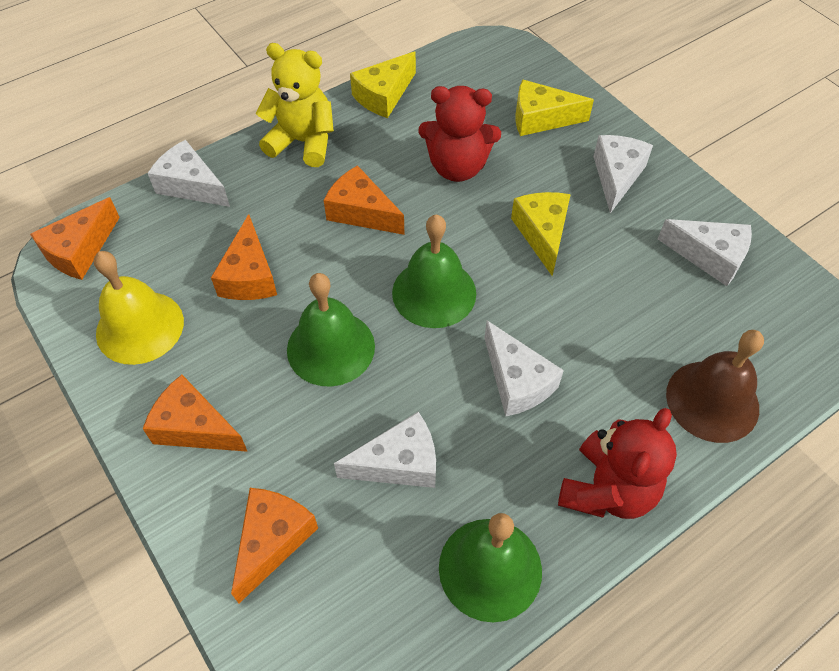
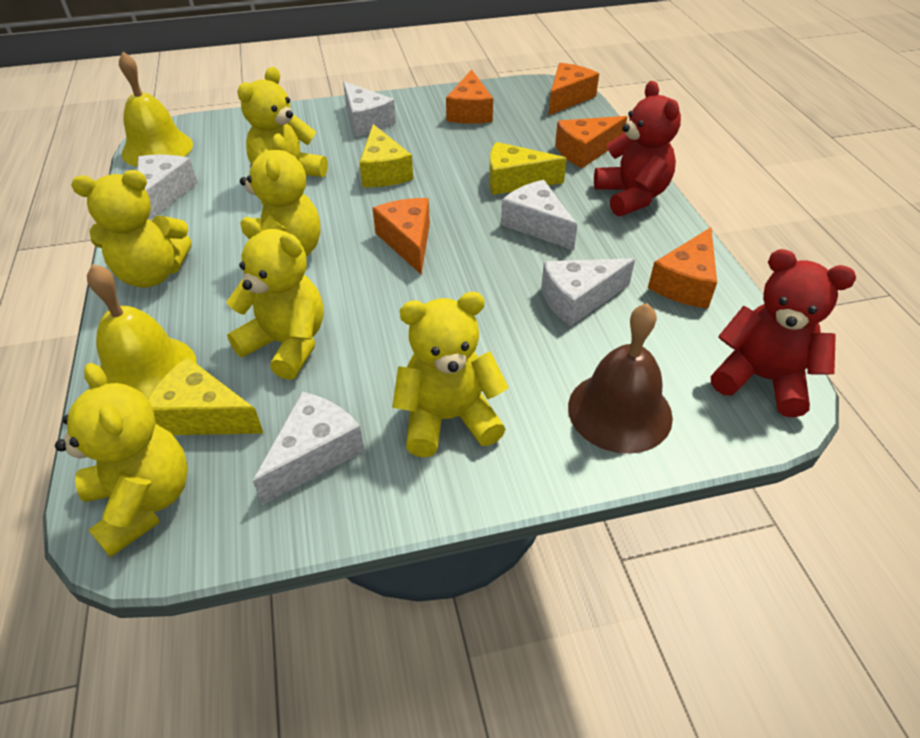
green bell: [287,273,375,387] [392,214,476,328] [439,513,542,622] = 3 -> none = 0
yellow bell: [94,251,184,365] = 1 -> [87,264,197,400] [119,52,193,167] = 2
yellow teddy bear: [256,43,334,167] = 1 -> [55,363,188,557] [71,170,191,288] [226,217,324,380] [237,67,328,177] [240,133,320,256] [392,292,509,457] = 6

